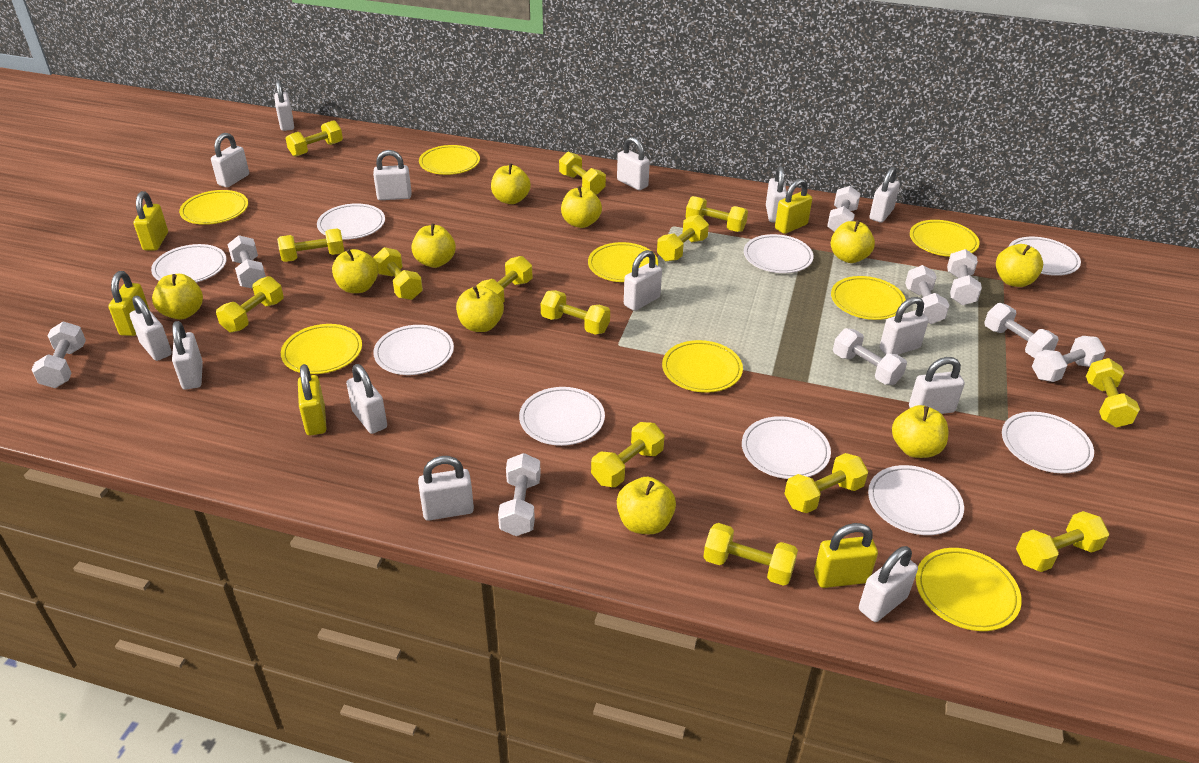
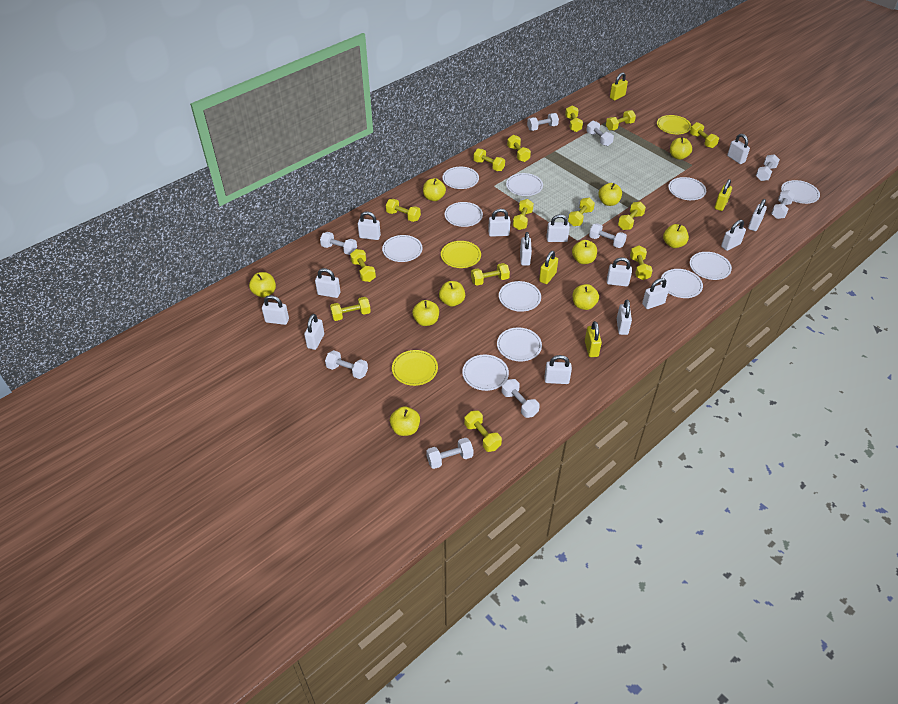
white plate: [151,244,227,283] [317,203,385,240] [373,325,454,375] [519,387,605,446] [742,416,831,479] [744,234,814,273] [868,465,964,535] [1002,412,1094,473] [1008,237,1081,276] = 9 -> [382,235,422,262] [443,167,479,189] [445,202,483,227] [462,355,509,391] [497,327,542,361] [499,281,541,312] [506,173,543,196] [660,269,703,298] [668,177,706,200] [690,252,732,280] [781,180,820,204] = 11
yellow padlock: [108,271,150,336] [134,191,168,251] [298,364,327,436] [775,179,812,234] [814,523,878,588] = 5 -> [539,251,558,284] [585,321,602,357] [610,73,628,101] [715,179,732,211] = 4
yellow plate: [179,190,248,225] [281,324,362,374] [419,145,480,175] [588,242,658,282] [662,340,743,393] [831,276,906,320] [910,220,980,257] [916,548,1022,631] = 8 -> [392,350,438,386] [441,241,481,268] [657,115,691,134] = 3

